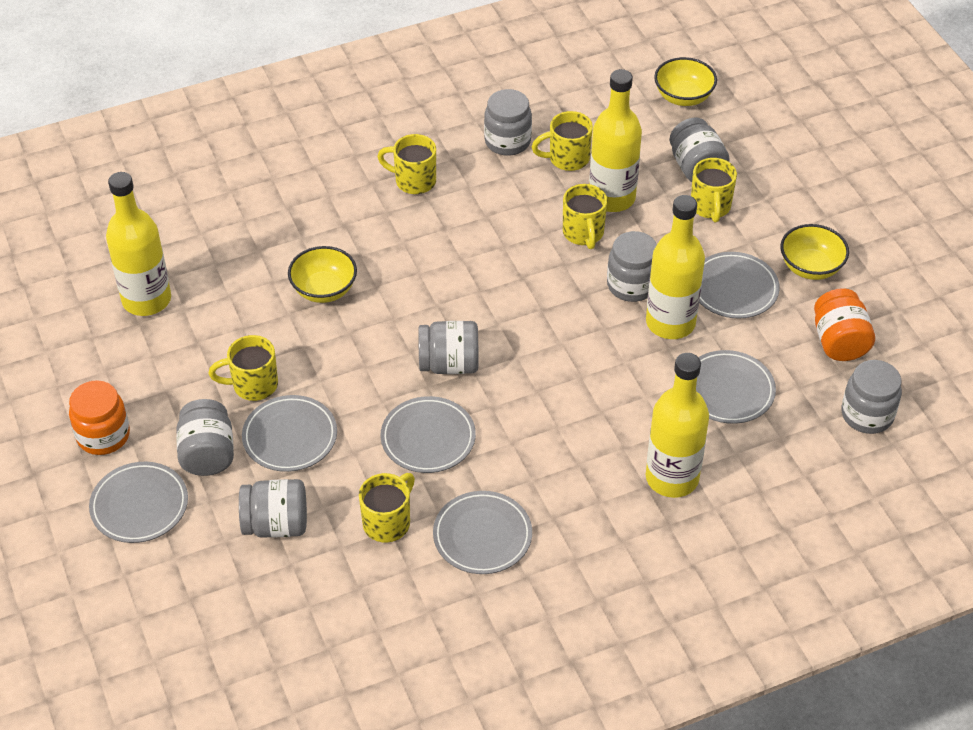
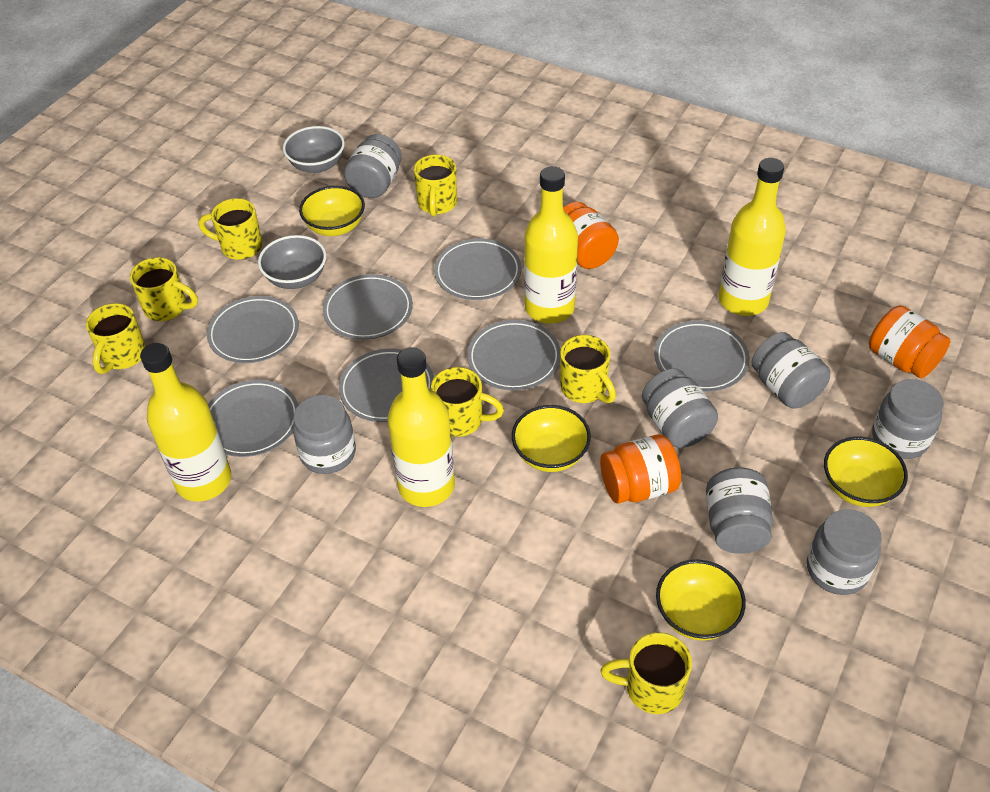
grey bowl: none = 0 -> [258,235,326,289] [283,126,345,173] = 2
grey plate: [89,462,188,543] [242,395,337,472] [381,396,476,473] [433,491,532,574] [696,350,776,424] [699,252,780,319] = 6 -> [207,296,299,363] [208,380,298,457] [323,274,413,340] [339,349,434,422] [434,238,521,300] [467,320,561,391] [654,321,750,392] = 7
orange jar: [69,380,130,455] [814,288,875,361] = 2 -> [563,202,619,269] [600,434,681,504] [869,305,950,378] = 3
yellow bowl: [288,246,357,303] [654,57,717,106] [780,224,849,280] = 3 -> [299,186,365,236] [512,405,591,472] [656,560,746,641] [824,437,908,507] = 4
yellow mug: [209,335,278,401] [359,473,415,543] [377,134,436,194] [532,111,593,171] [563,184,607,249] [691,158,737,222] = 6 -> [86,303,146,374] [130,257,198,321] [199,198,262,260] [414,155,457,217] [431,367,504,437] [560,335,616,403] [600,632,692,714] = 7

